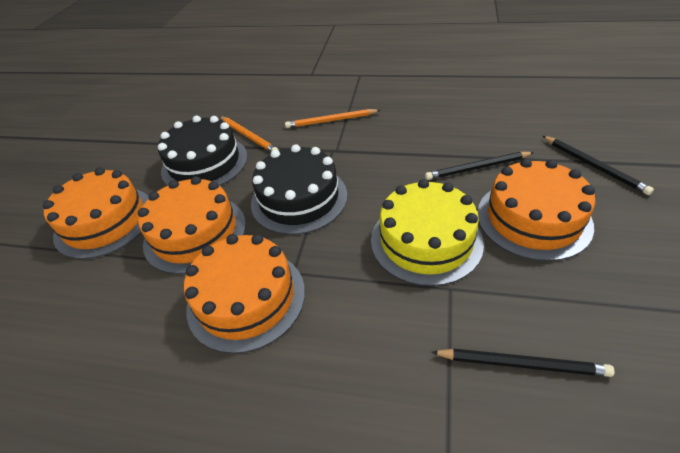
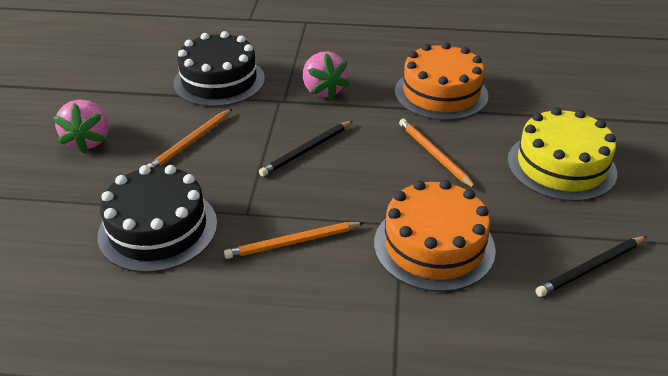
black pencil: [425,152,534,180] [431,349,615,377] [543,136,654,195] = 3 -> [259,121,353,177] [535,236,647,297] = 2
orange cake: [43,168,149,259] [138,176,246,274] [184,234,305,354] [477,159,595,261] = 4 -> [374,180,496,292] [395,42,489,120] = 2
orange pencil: [220,116,279,152] [285,109,381,128] = 2 -> [147,109,232,168] [224,222,364,259] [399,119,476,189] = 3
pink strawberry: none = 0 -> [53,100,108,154] [303,51,350,100] = 2

